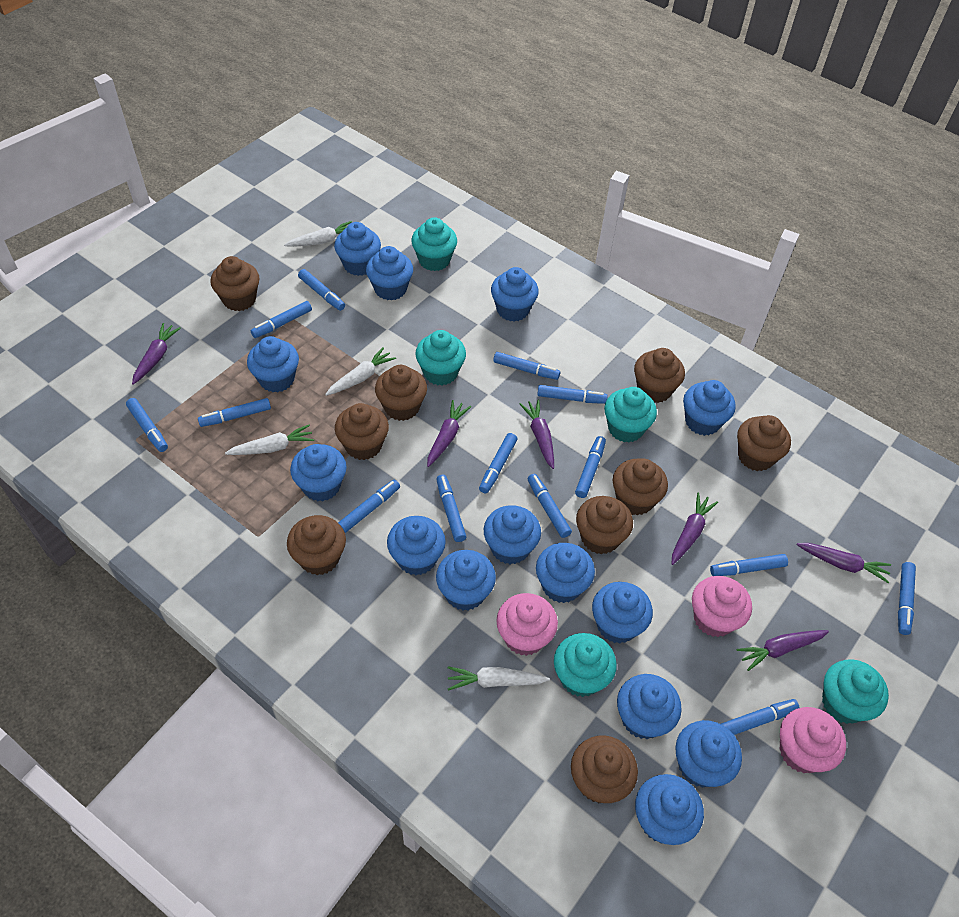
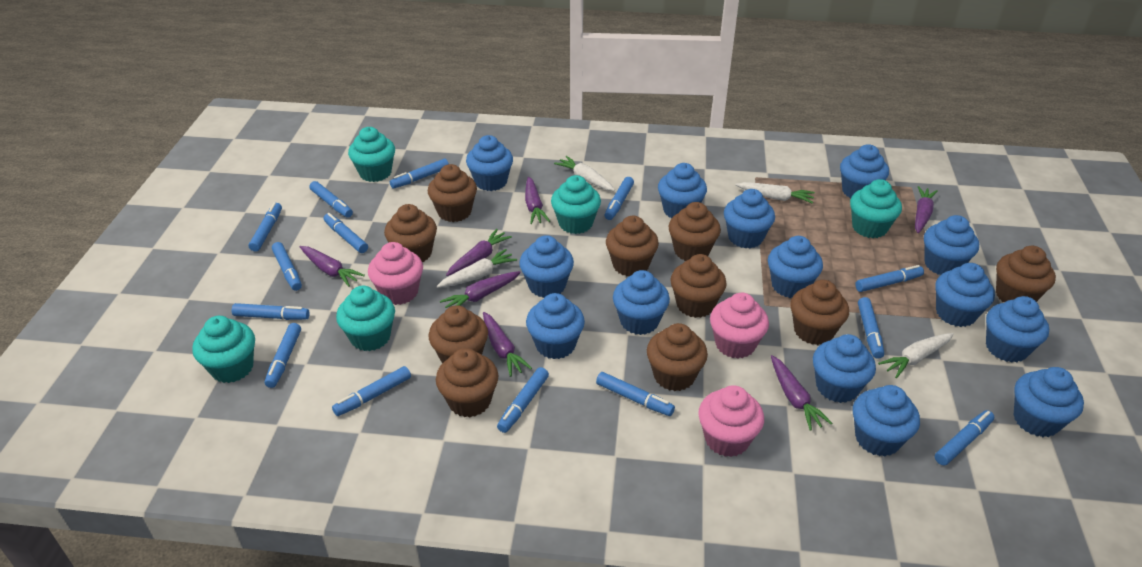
brown cupcake: [210,256,260,311] [287,515,346,575] [335,403,389,460] [375,365,427,421] [571,736,638,803] [576,496,633,555] [613,459,668,516] [634,348,685,403] [737,415,791,471] = 9 -> [384,204,437,262] [428,164,477,222] [429,305,488,363] [436,348,499,417] [606,216,659,277] [647,323,708,391] [669,202,721,261] [670,254,727,318] [790,280,849,345] [996,246,1056,302] = 10
purple carrot: [132,323,181,385] [427,400,471,467] [519,400,554,469] [672,493,718,565] [736,630,829,671] [797,543,891,583] = 6 -> [300,246,365,287] [440,271,521,308] [446,229,512,276] [483,312,532,377] [525,177,550,224] [771,355,832,431] [915,186,938,233] = 7

